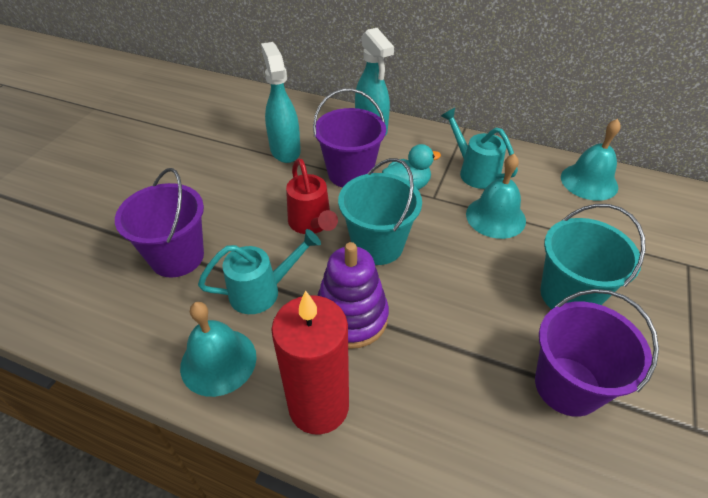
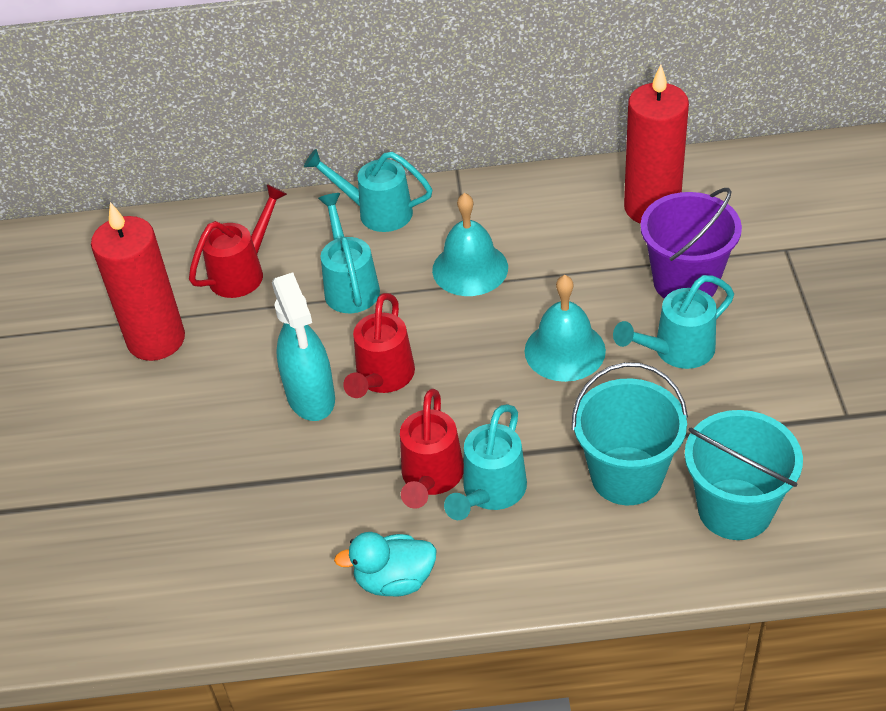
purple bucket: [115,168,204,278] [313,89,386,188] [535,289,659,417] = 3 -> [640,188,742,299] = 1
purple stacking toy: [317,242,389,349] = 1 -> none = 0
red candle: [271,290,349,435] = 1 -> [91,202,185,361] [624,65,689,224] = 2
red watering can: [286,158,338,234] = 1 -> [189,184,287,298] [343,293,415,398] [400,389,464,509] = 3
turquoise bell: [180,302,256,397] [466,154,526,239] [561,119,621,201] = 3 -> [432,193,508,296] [525,275,606,382] = 2
turquoise spray bottle: [261,42,301,163] [355,28,394,136] = 2 -> [272,273,335,421] = 1
turquoise watering can: [198,229,321,314] [441,108,518,189] = 2 -> [304,149,433,232] [318,193,380,313] [444,404,527,520] [613,275,734,369] = 4

